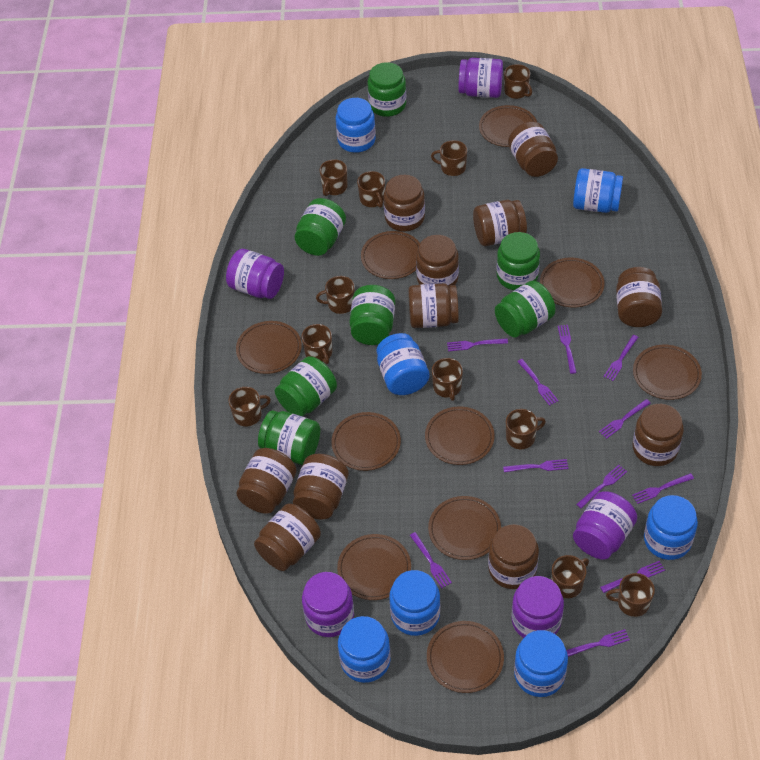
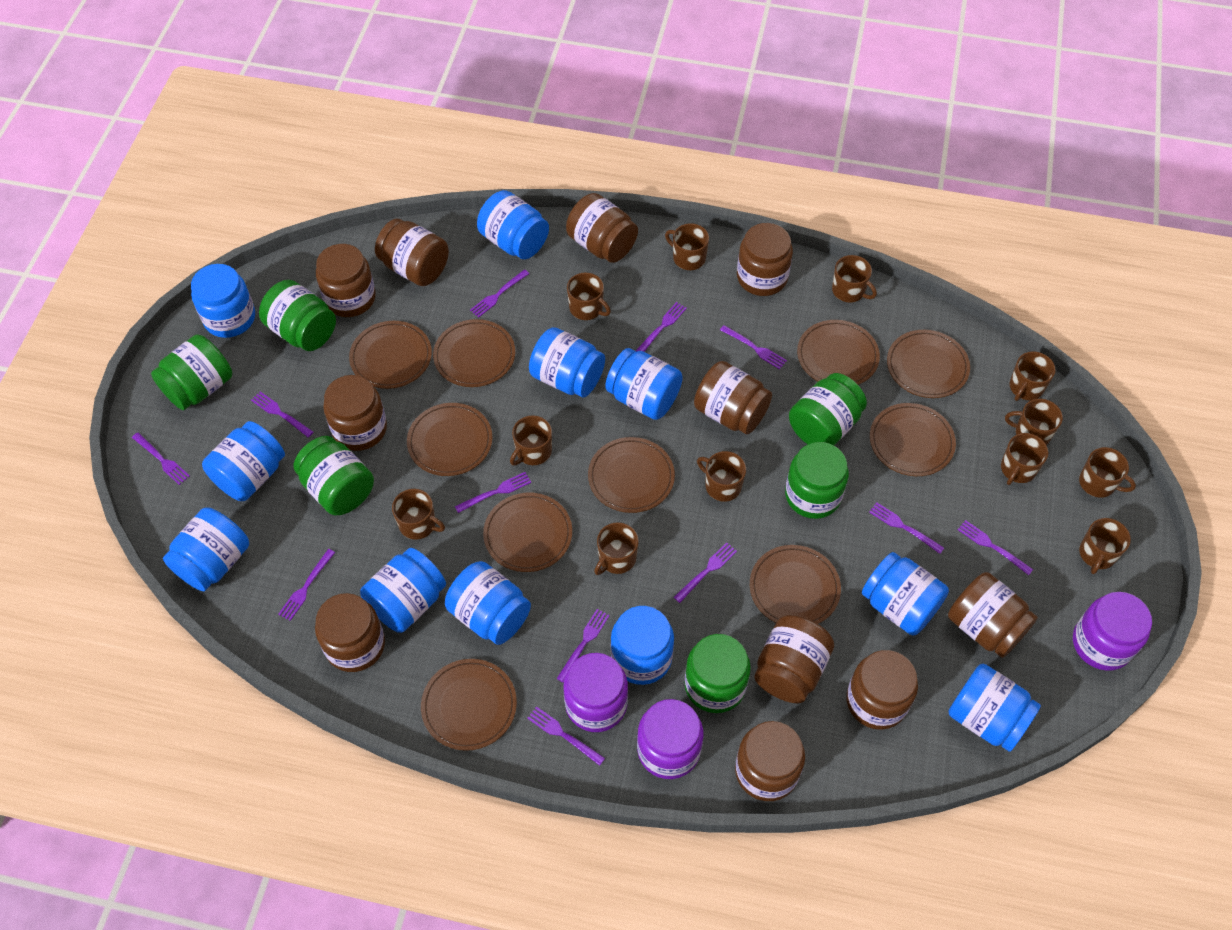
blue jar: [336,98,376,153] [338,616,391,683] [376,333,429,395] [389,570,440,636] [514,630,568,697] [573,168,623,213] [644,495,698,560] = 7 -> [163,507,249,591] [191,264,255,338] [202,421,285,501] [360,548,446,633] [445,561,531,645] [477,190,549,259] [529,327,605,397] [605,348,683,420] [611,606,674,685] [862,552,949,636] [948,664,1041,752] = 11
brown mug: [229,387,271,427] [301,324,332,364] [316,276,355,314] [320,159,347,196] [357,171,385,208] [431,140,467,176] [432,358,463,401] [504,64,532,99] [506,409,546,449] [551,555,589,598] [606,573,655,617] = 11 -> [392,489,445,540] [510,415,552,465] [567,273,611,320] [594,522,639,575] [665,223,709,270] [697,451,746,502] [832,255,877,303] [1001,433,1048,485] [1005,399,1063,445] [1009,351,1056,401] [1079,447,1136,498] [1079,518,1131,574] = 12
green jar: [258,410,320,465] [275,356,337,416] [295,198,346,256] [349,285,395,345] [367,62,406,117] [495,281,556,338] [497,232,540,290] = 7 -> [151,334,232,410] [259,280,336,351] [294,436,374,515] [684,634,751,713] [785,442,849,519] [789,373,867,445] = 6
purple fork: [410,532,452,588] [447,338,508,351] [503,459,569,472] [517,359,558,406] [558,325,577,374] [566,629,630,657] [576,465,627,509] [599,399,650,439] [600,561,665,593] [604,335,638,381] [632,473,694,504] = 11 -> [132,432,190,485] [251,392,313,437] [278,549,335,621] [455,472,531,513] [470,269,529,318] [527,706,605,766] [557,609,610,683] [636,302,687,352] [673,542,737,603] [720,325,787,369] [869,502,944,554] [958,520,1033,575] = 12
purple jar: [226,249,284,299] [302,572,354,637] [458,58,503,98] [512,576,564,638] [573,491,637,559] = 5 -> [563,653,628,732] [637,699,704,779] [1073,592,1152,671] = 3

